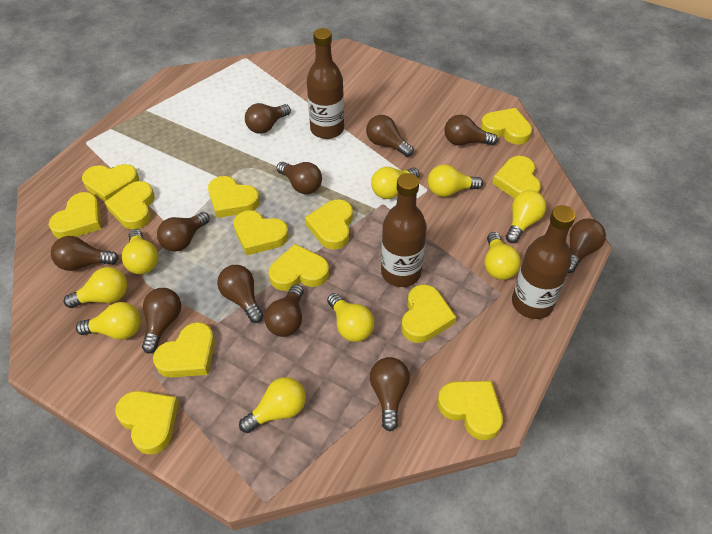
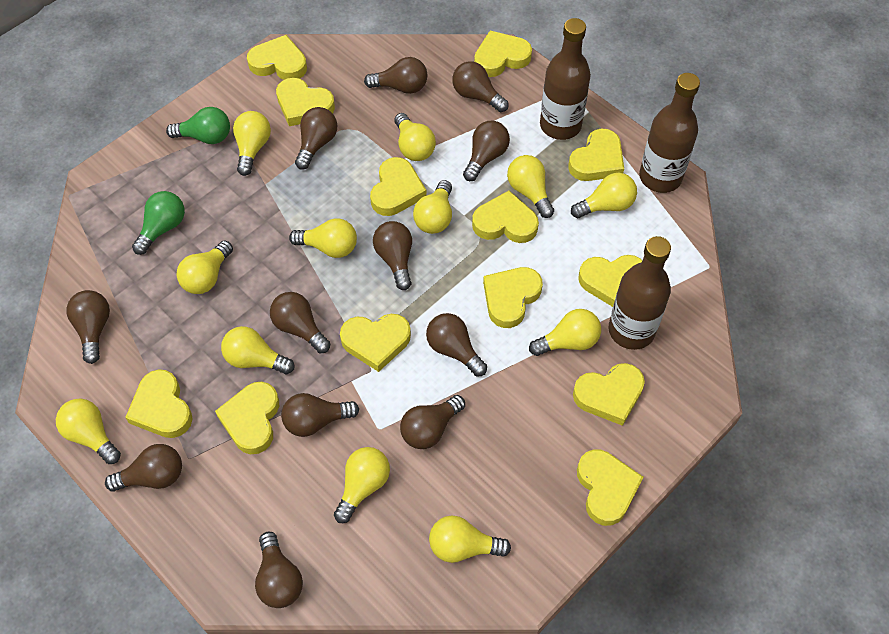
brown light bulb: [51,236,119,271] [142,288,181,354] [157,212,210,252] [217,265,263,323] [245,103,291,134] [264,284,304,337] [276,162,322,194] [366,115,414,157] [370,357,410,431] [444,115,498,145] [568,219,606,273] = 11 -> [67,290,110,364] [105,444,182,492] [255,532,303,608] [270,292,330,353] [281,393,359,437] [295,107,337,170] [364,57,428,94] [373,221,412,290] [400,395,465,449] [426,313,487,377] [452,61,509,112] [463,121,510,181] = 12
green light bulb: none = 0 -> [132,191,185,255] [166,107,230,144] = 2
yellow light bulb: [63,267,127,308] [76,302,141,340] [122,229,158,274] [239,377,306,433] [327,293,374,342] [371,167,420,199] [428,165,483,197] [485,232,521,280] [506,190,546,243] = 9 -> [56,399,121,464] [177,241,233,294] [221,326,294,374] [233,111,271,176] [289,218,357,258] [334,447,390,523] [395,113,436,161] [413,180,452,234] [429,515,511,563] [507,155,554,218] [529,309,601,356] [571,173,637,218] = 12

